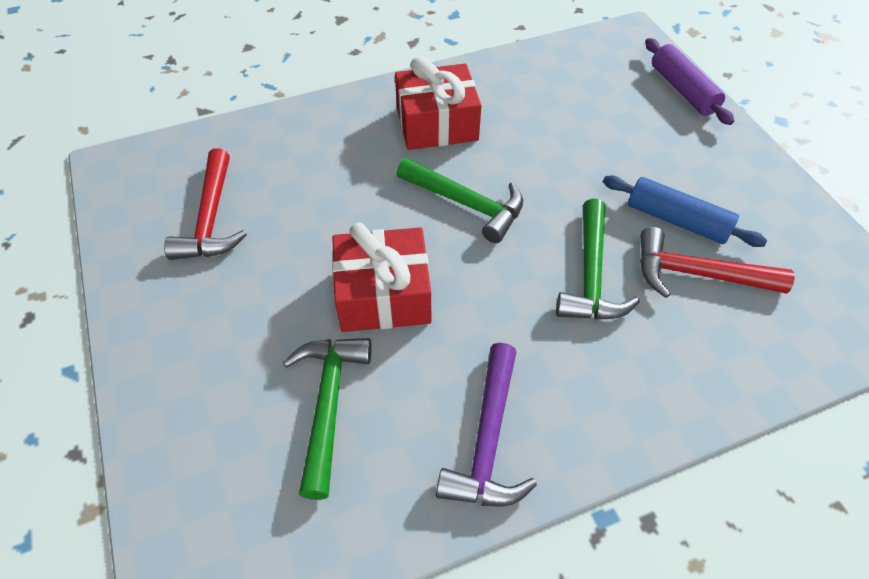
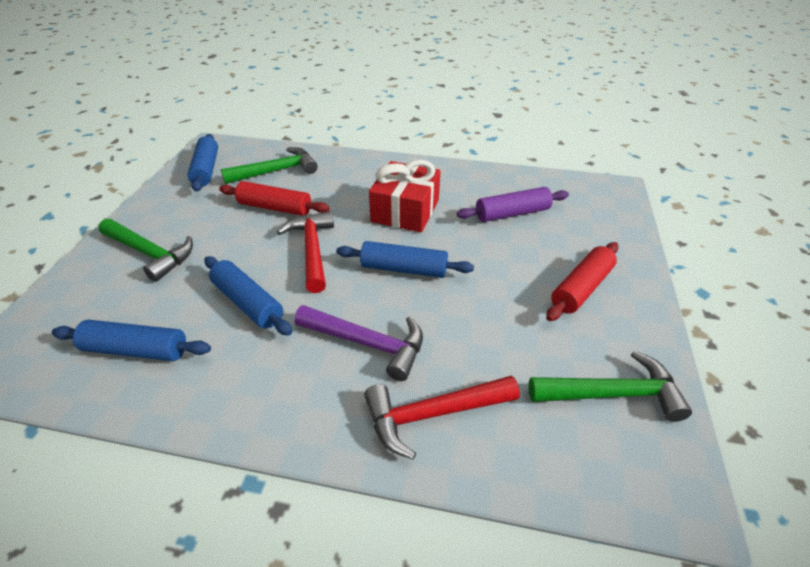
blue rolling pin: [603,176,767,247] = 1 -> [52,320,211,361] [188,134,218,192] [204,256,292,336] [336,241,474,278] = 4
red gift: [332,222,431,332] [395,57,481,150] = 2 -> [369,160,441,232] = 1
red rolling pin: none = 0 -> [219,181,329,216] [546,242,618,321] = 2

